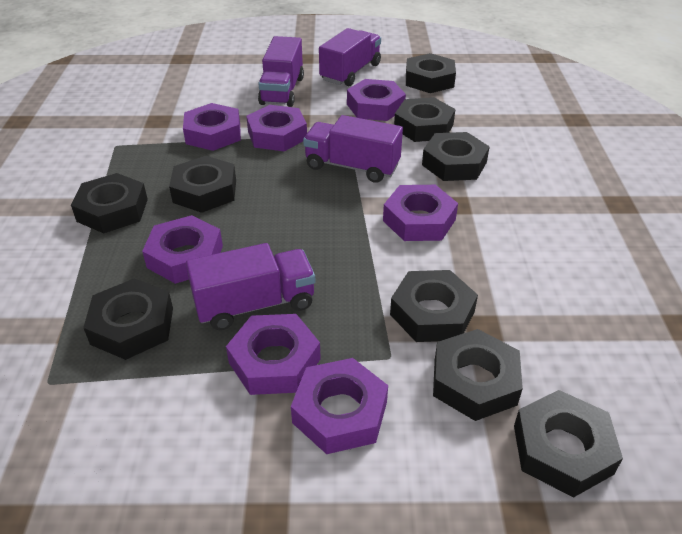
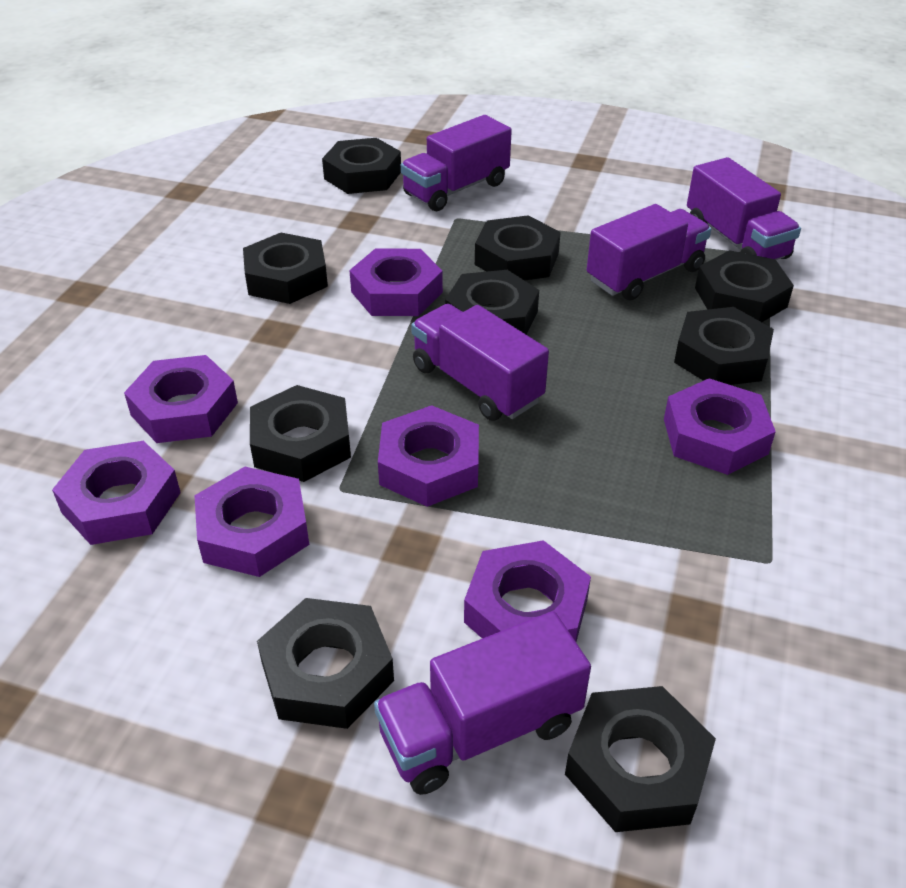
purple truck: [186,243,316,330] [258,36,304,107] [303,115,403,183] [319,28,381,86] = 4 -> [374,611,591,795] [401,115,512,211] [411,304,549,421] [587,204,711,301] [687,157,801,260] = 5

